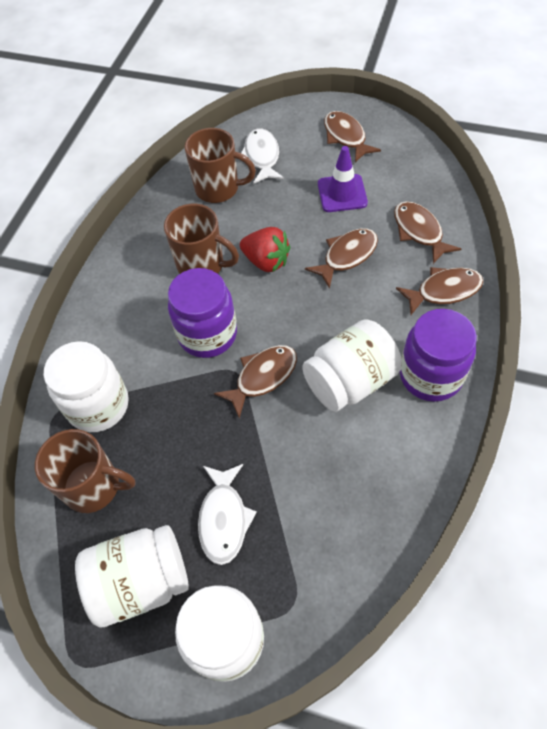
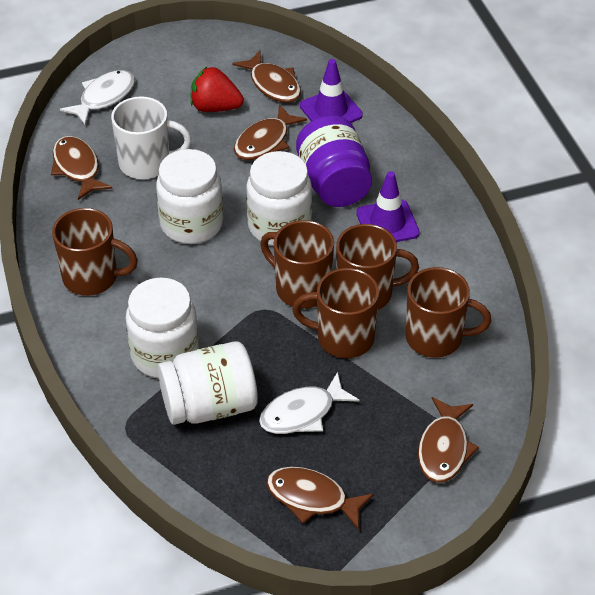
brown mug: [35,429,136,513] [164,204,239,274] [185,128,256,203] = 3 -> [52,208,138,296] [260,220,334,309] [292,268,379,358] [336,224,419,310] [406,267,491,358] = 5
purple jar: [168,268,237,358] [400,309,477,402] = 2 -> [296,115,372,207] = 1
purple traffic cone: [318,146,368,212] = 1 -> [300,59,363,123] [356,171,420,242] = 2
white mug: none = 0 -> [111,96,191,179] = 1

